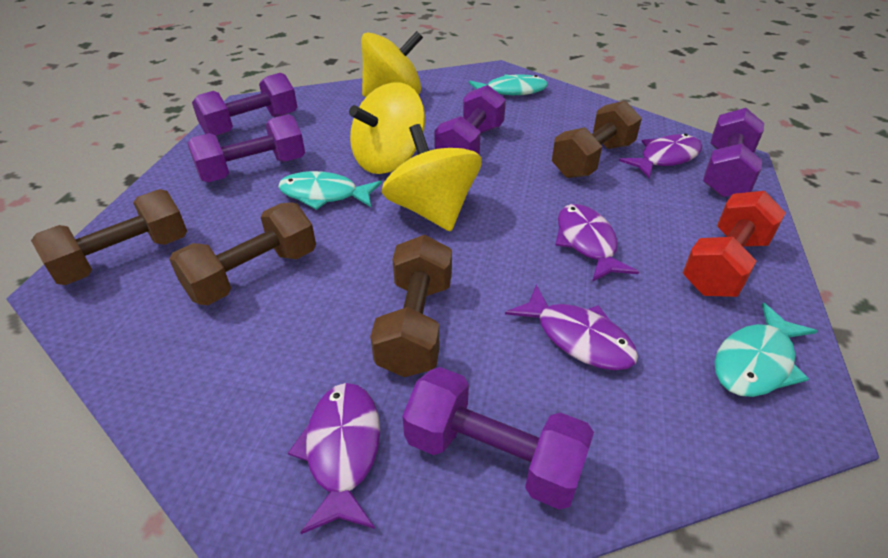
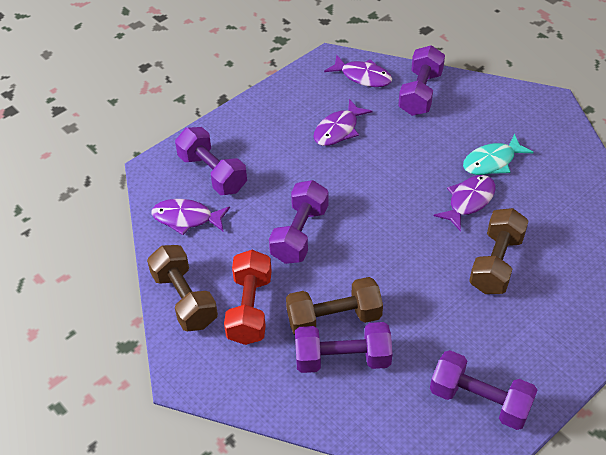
brown dumbbell: [31,189,187,285] [169,202,316,305] [370,235,452,377] [552,100,642,178] = 4 -> [147,245,218,331] [286,277,383,335] [469,208,529,294] = 3
turquoise fish: [278,171,382,210] [469,74,548,95] [715,303,817,397] = 3 -> [463,134,534,175] = 1
yellow spinning top: [349,83,425,174] [361,31,423,97] [382,124,482,231] = 3 -> none = 0

